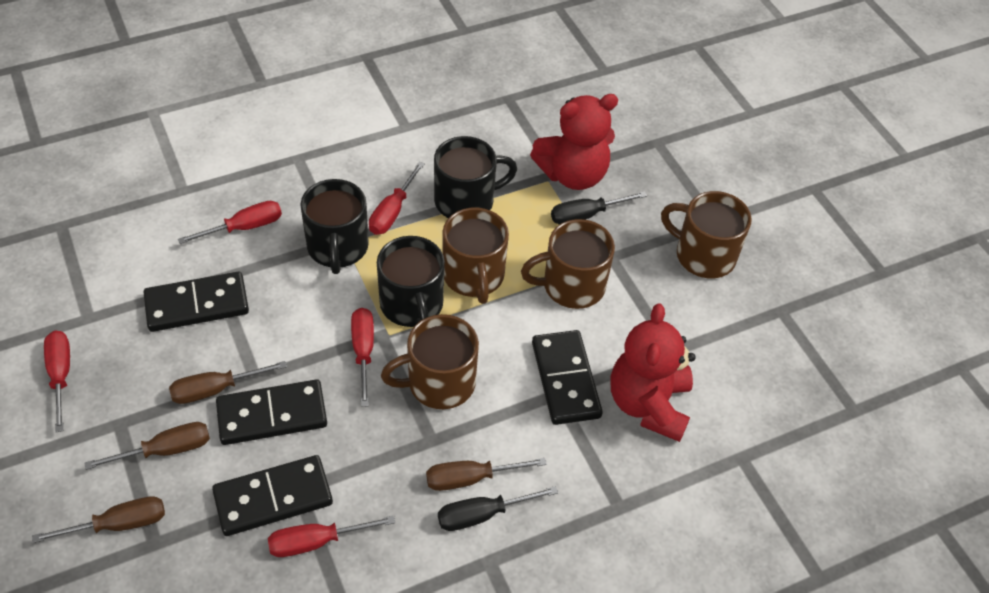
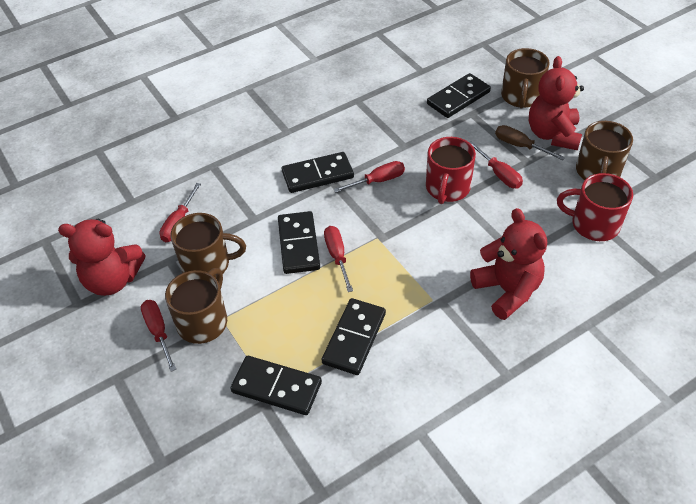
black domino: [143,272,249,332] [212,455,333,536] [216,379,327,445] [532,330,603,425] = 4 -> [230,356,322,415] [278,211,320,274] [282,152,354,193] [322,298,386,375] [427,73,491,118] = 5
black mug: [300,179,369,274] [377,236,445,327] [434,136,517,218] = 3 -> none = 0
black screwdriver: [438,486,558,531] [551,191,647,225] = 2 -> none = 0
brown screwdriver: [32,496,165,543] [84,422,210,470] [169,361,287,404] [426,458,547,491] = 4 -> [495,125,565,160] = 1
red mug: none = 0 -> [426,137,476,204] [557,173,633,241] = 2
red teddy bear: [530,94,618,190] [611,303,696,442] = 2 -> [58,219,145,296] [470,208,547,320] [529,56,584,150] = 3

